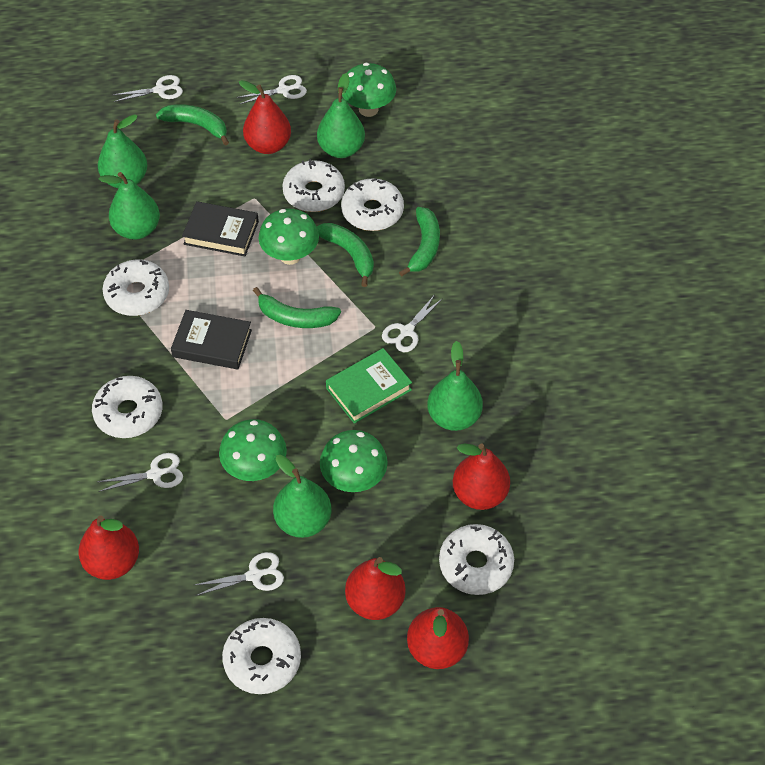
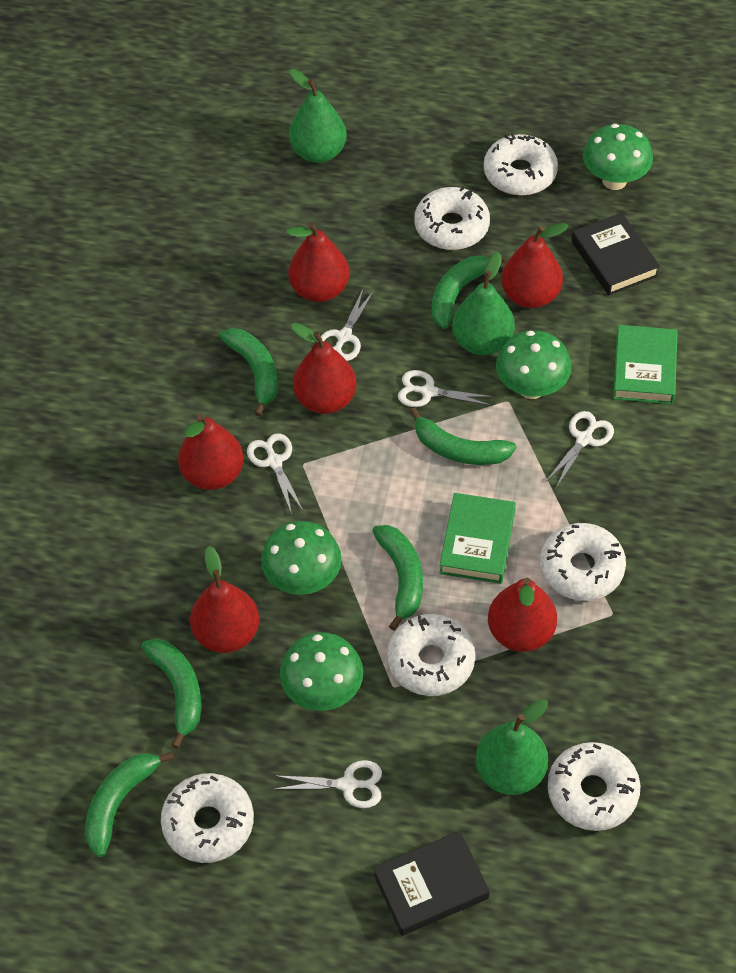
green banana: [156,104,229,146] [253,287,341,328] [317,223,374,287] [399,207,440,276] = 4 -> [85,752,174,857] [141,638,202,749] [219,328,278,416] [372,525,423,631] [410,407,516,465] [431,255,505,329] = 6
green book: [326,348,412,424] = 1 -> [439,493,516,584] [613,325,678,404] = 2
green pear: [98,114,148,188] [99,172,160,239] [273,455,331,538] [317,73,365,158] [427,341,483,431] = 5 -> [289,69,347,163] [452,252,515,355] [475,699,548,795] = 3
red pear: [78,515,139,580] [239,80,291,154] [345,557,406,620] [407,607,469,669] [453,443,510,510] = 5 -> [178,414,244,490] [190,546,259,653] [286,222,350,302] [291,323,357,414] [488,578,557,652] [501,223,569,308] = 6

